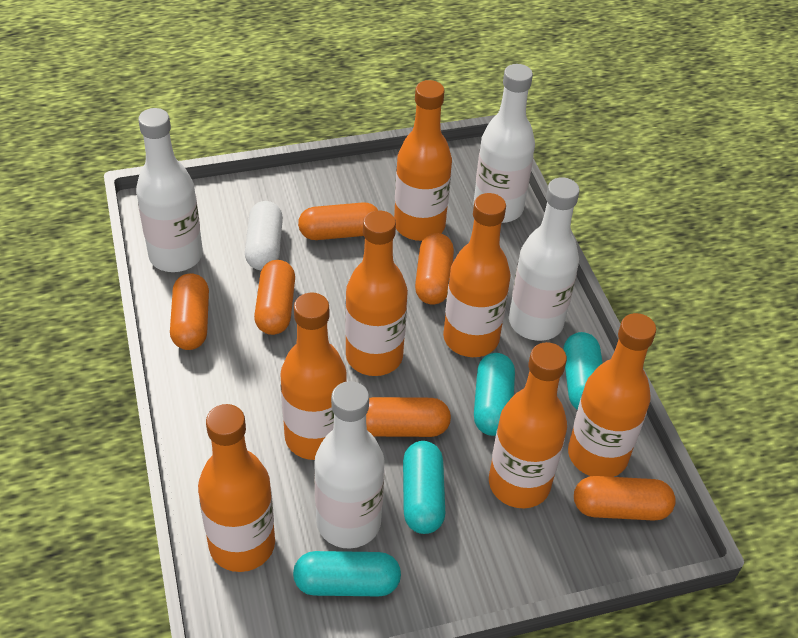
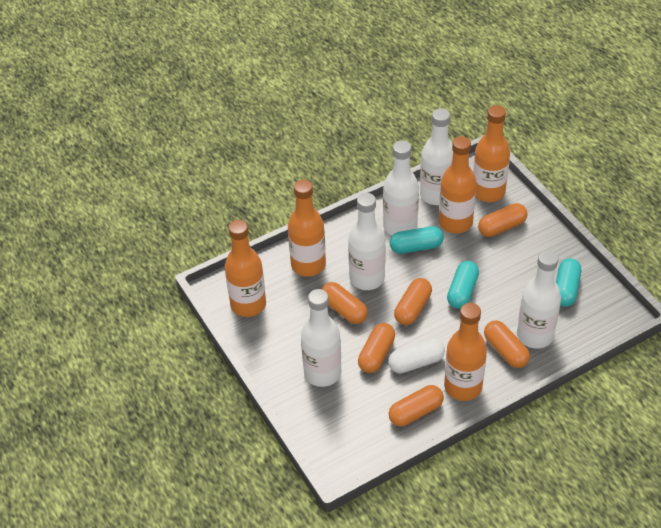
orange bottle: [198,404,275,572] [280,292,347,460] [345,210,408,376] [394,80,452,241] [443,193,511,357] [489,342,567,508] [568,313,656,477] = 7 -> [225,220,266,317] [288,179,326,277] [439,136,477,233] [444,303,487,401] [473,105,510,202] = 5
turquoise capsule: [293,551,401,596] [403,441,445,534] [474,353,515,436] [563,332,603,410] = 4 -> [390,226,444,254] [447,261,479,309] [556,258,581,307] = 3
white bottle: [136,108,203,272] [314,381,385,549] [473,64,535,223] [509,177,580,341] = 4 -> [301,289,341,387] [348,193,386,290] [383,141,419,236] [420,108,453,205] [517,250,561,349] = 5

